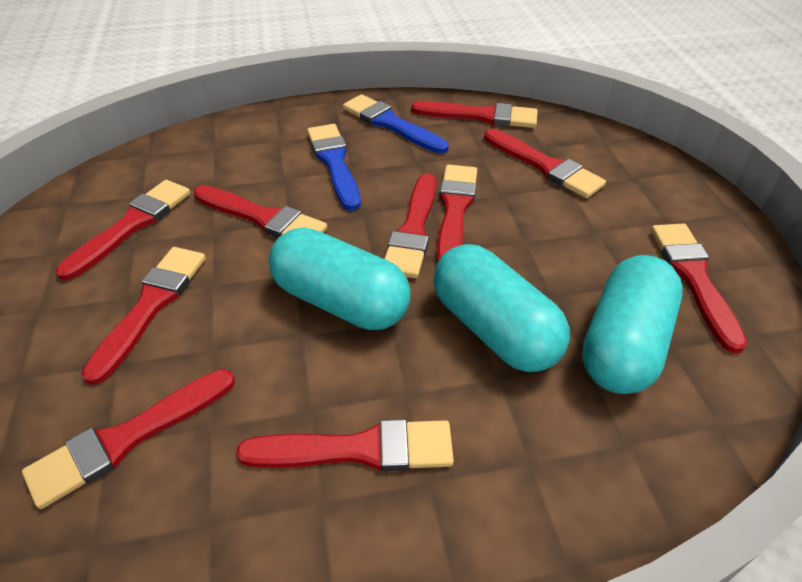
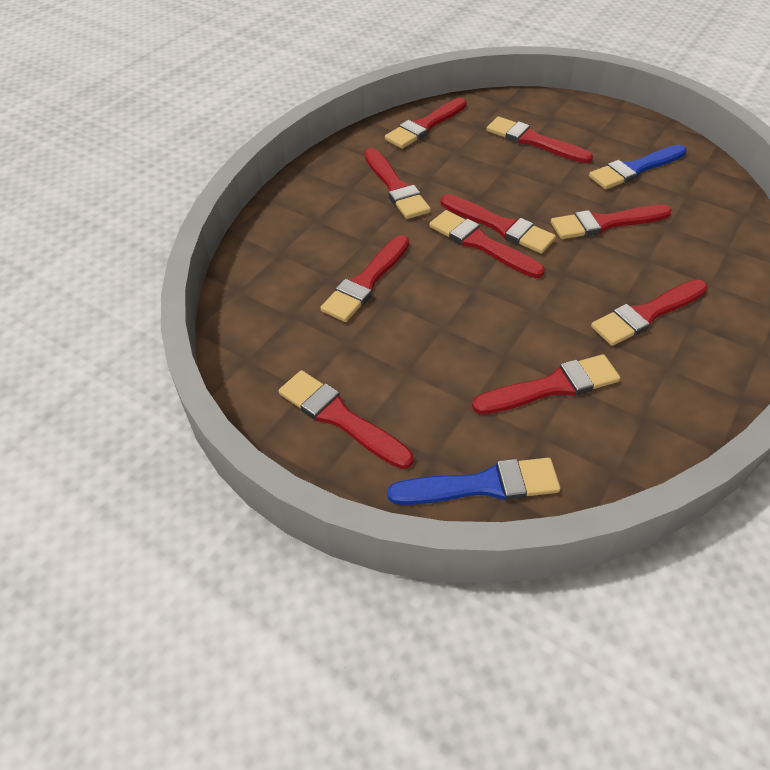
turquoise capsule: [269,227,411,330] [433,244,570,372] [582,255,683,394] = 3 -> none = 0

